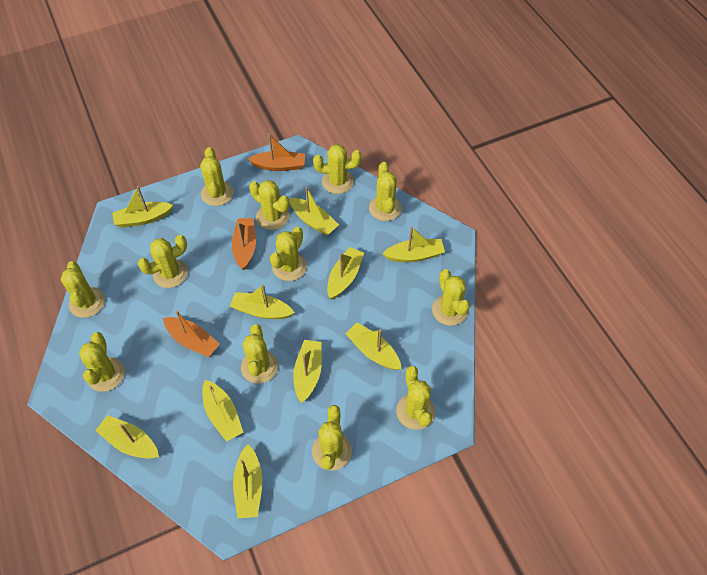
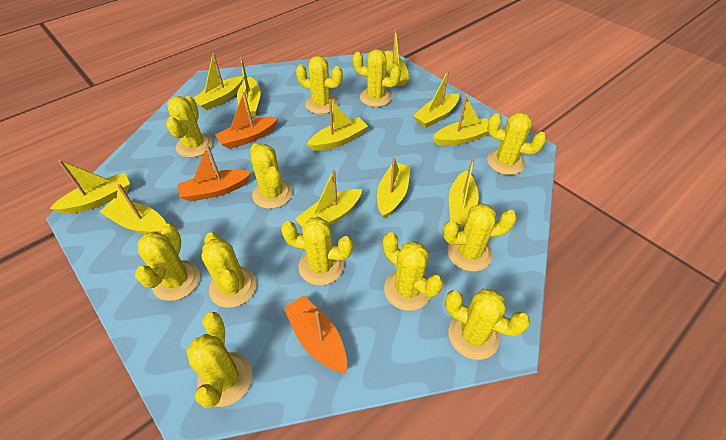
yellow boat: [95,415,159,459] [112,186,173,227] [202,380,243,442] [230,285,295,319] [233,444,262,518] [289,187,339,236] [293,340,322,403] [327,247,364,299] [345,322,402,370] [383,226,445,262] = 10 -> [49,160,130,214] [100,184,166,234] [193,53,243,110] [237,57,261,117] [295,170,362,226] [307,99,368,151] [377,157,411,218] [385,29,410,87] [413,70,459,128] [433,96,489,146] [449,158,479,228] = 11

